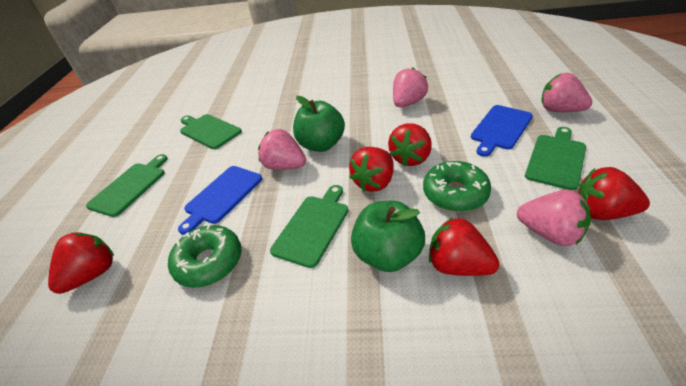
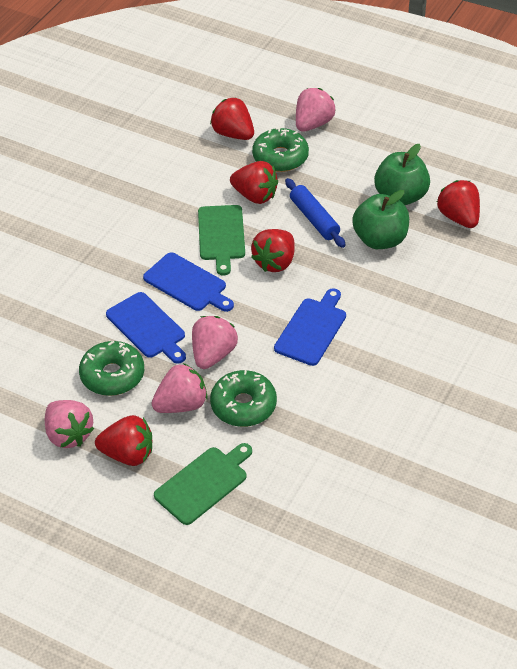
blue cutting board: [178,166,262,235] [471,105,533,157] = 2 -> [106,292,186,364] [143,252,234,312] [274,288,346,366] = 3
blue rolling pin: none = 0 -> [285,178,346,248] = 1
green cutting board: [86,154,168,217] [180,114,242,149] [270,185,349,268] [525,127,586,190] = 4 -> [154,443,252,525] [198,205,245,276] = 2
green donut: [168,224,242,288] [423,161,491,212] = 2 -> [79,341,144,396] [210,370,277,427] [252,128,309,172] = 3

